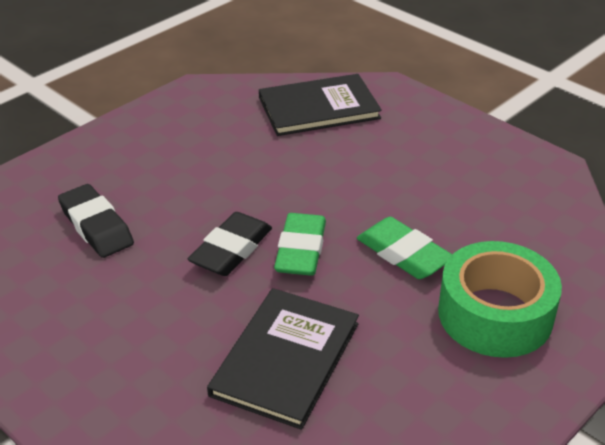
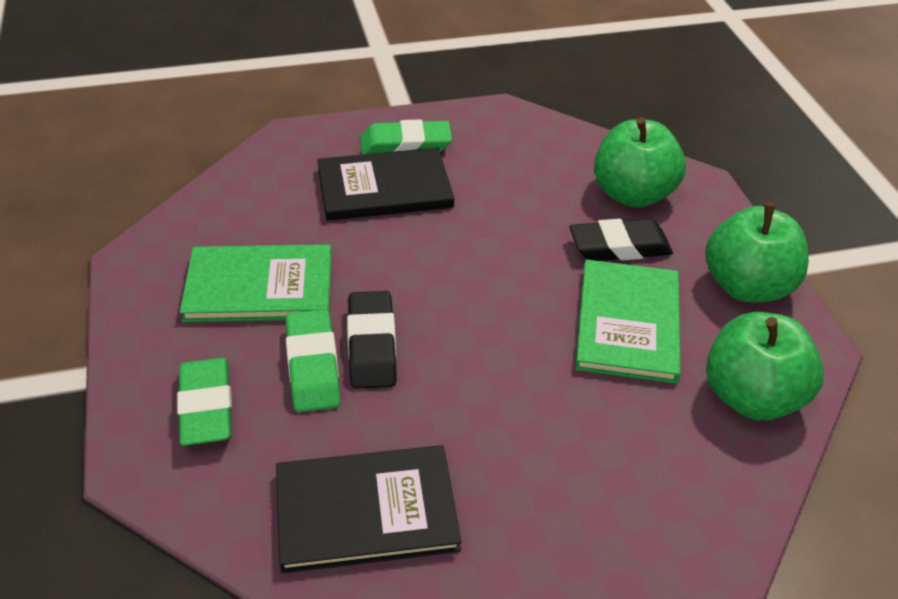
green apple: none = 0 -> [594,117,686,208] [705,203,809,303] [706,312,824,421] = 3
green book: none = 0 -> [180,244,332,322] [575,259,681,384] = 2
green eraser: [274,213,326,276] [357,217,452,279] = 2 -> [177,358,232,446] [285,309,341,412] [360,119,452,155] = 3
green tape: [438,241,562,358] = 1 -> none = 0

